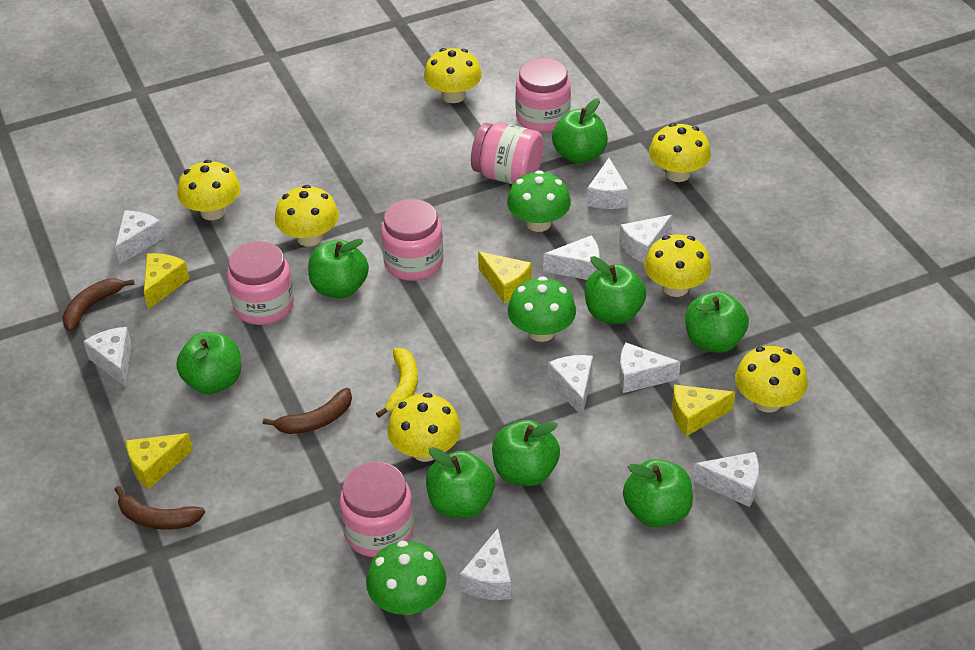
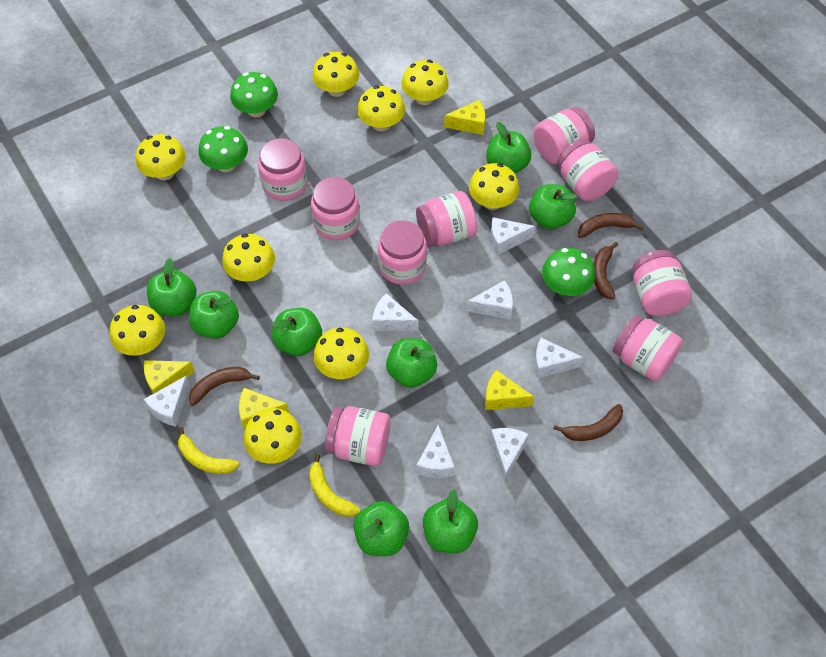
brown banana: [62,278,135,332] [114,486,205,530] [263,388,352,434] = 3 -> [189,367,260,406] [553,404,623,441] [578,213,644,238] [593,242,618,299] = 4
pink jar: [227,241,294,325] [340,462,414,557] [381,199,443,281] [471,123,543,184] [516,58,571,132] = 5 -> [258,138,307,201] [311,177,360,240] [325,406,390,466] [378,220,427,285] [416,191,477,247] [533,107,595,164] [557,139,618,201] [613,315,683,381] [632,250,692,316] = 9
white cheese: [83,327,132,386] [115,210,164,264] [460,528,511,600] [543,235,599,280] [548,355,593,417] [587,158,629,209] [619,215,672,263] [619,342,681,393] [692,452,759,507] = 9 -> [144,375,190,427] [372,293,418,331] [416,425,455,478] [467,280,513,319] [490,217,535,255] [490,428,529,482] [534,338,583,378] = 7
yellow banana: [376,348,418,418] = 1 -> [178,427,239,474] [309,454,360,517] = 2
yellow mushroom: [177,160,241,220] [275,185,339,246] [387,393,461,462] [424,48,482,103] [644,235,711,297] [649,123,711,182] [735,346,808,413] = 7 -> [110,305,165,356] [136,134,186,180] [222,234,275,281] [244,408,302,464] [312,52,359,97] [313,327,369,379] [357,86,405,131] [401,60,449,105] [469,163,519,210] = 9

